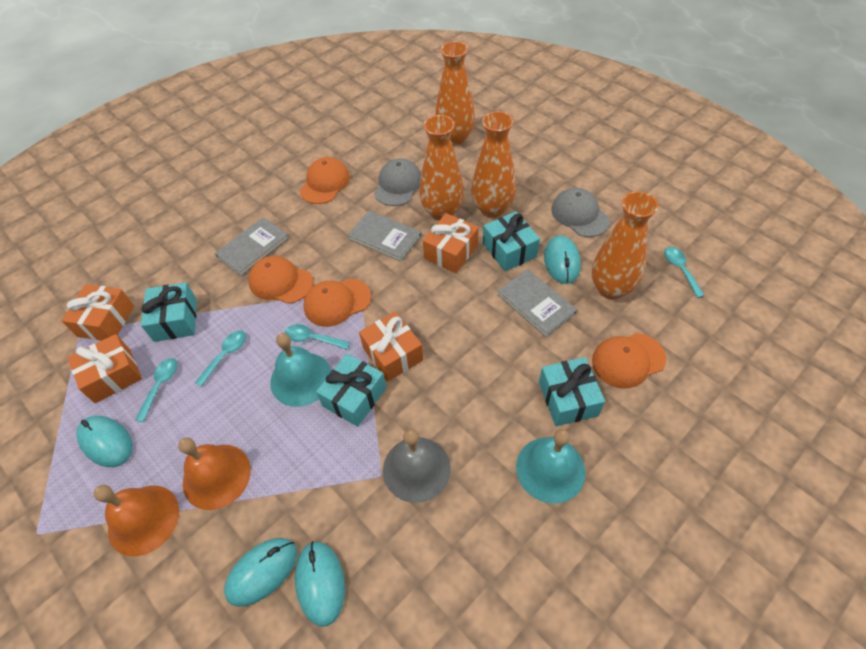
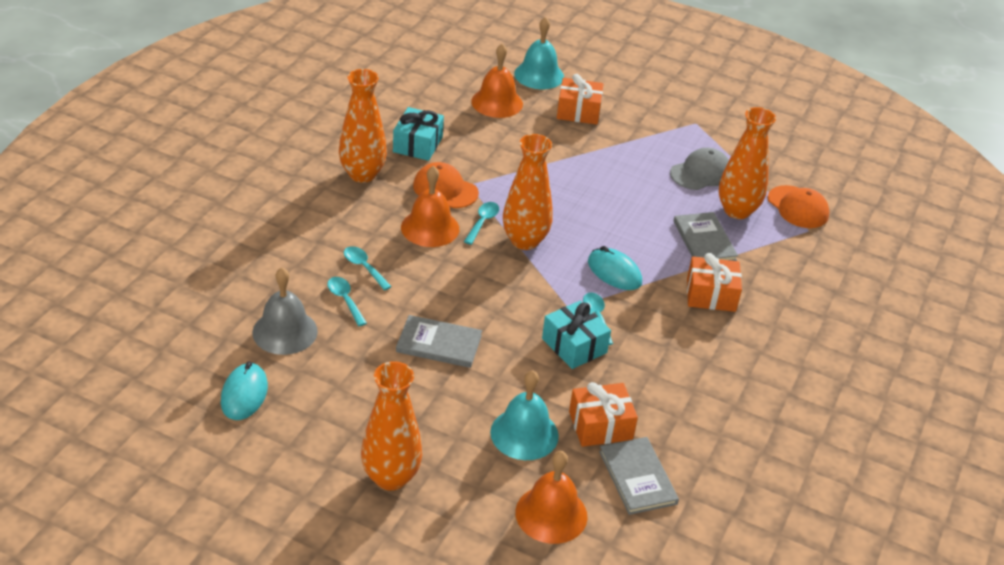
grey cap: [374,158,421,206] [551,188,610,237] = 2 -> [670,148,729,190] = 1
orange bell: [93,485,179,556] [178,437,251,510] = 2 -> [401,166,459,247] [471,43,523,118] [515,451,588,544] = 3
orange cap: [248,256,313,304] [300,157,350,204] [303,278,371,327] [592,333,666,388] = 4 -> [413,162,479,208] [768,185,829,228] = 2
orange gift: [61,284,134,341] [68,334,142,403] [359,311,423,381] [423,213,479,273] = 4 -> [557,74,604,124] [569,382,638,447] [687,253,742,312] = 3
turquoise gift: [141,282,197,342] [316,354,386,427] [483,211,540,271] [539,357,605,426] = 4 -> [393,107,444,161] [542,301,611,369] = 2
turquoise mouse: [76,416,133,467] [224,538,297,607] [295,541,345,627] [544,235,581,284] = 4 -> [221,361,268,420] [588,246,642,290] = 2

